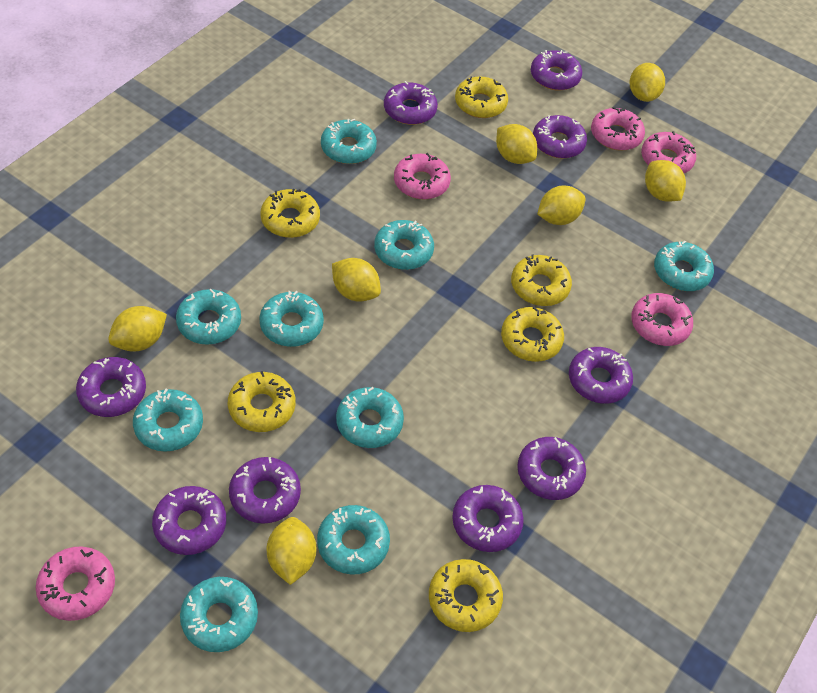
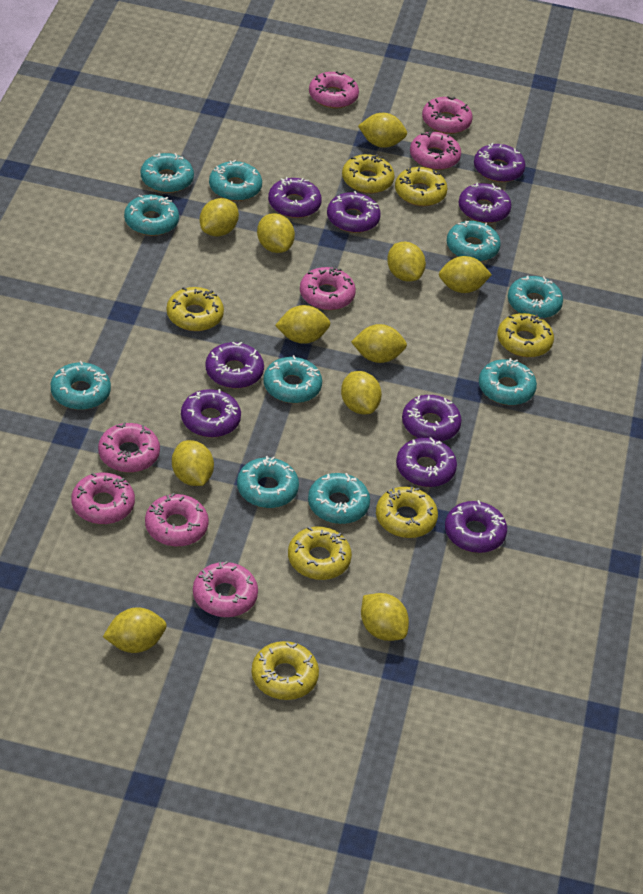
pink donut: [36,546,115,621] [394,153,451,199] [591,107,645,151] [631,293,693,346] [641,131,696,173] = 5 -> [71,473,135,524] [98,422,160,473] [145,493,209,547] [193,561,258,617] [300,266,356,310] [309,71,359,108] [410,131,461,170] [422,96,473,134] = 8
turquoise donut: [133,389,203,452] [176,289,241,345] [180,577,258,652] [260,291,324,347] [317,505,390,575] [321,119,377,164] [336,387,404,448] [374,220,434,270] [654,241,714,291] = 9 -> [51,361,111,410] [124,195,179,236] [141,153,194,193] [209,160,262,201] [237,456,299,508] [264,355,322,403] [308,473,370,524] [447,221,501,262] [479,358,537,405] [508,275,563,318] = 10
yellow donut: [228,371,296,432] [260,189,320,238] [429,559,503,632] [455,76,508,118] [501,307,564,362] [511,254,572,306] = 6 -> [167,287,224,331] [252,641,319,700] [288,527,352,580] [342,154,395,194] [376,487,438,538] [395,167,447,206] [498,313,554,357] = 7
yellow lemon: [108,306,167,352] [267,517,316,585] [332,258,381,302] [496,124,537,164] [537,185,586,225] [630,63,665,102] [645,160,686,202] = 7 -> [103,607,167,653] [172,440,214,486] [200,198,239,236] [257,213,295,253] [275,305,330,344] [341,371,382,414] [351,324,407,363] [358,113,407,148] [361,593,409,641] [387,242,426,282] [439,256,492,293] = 11

